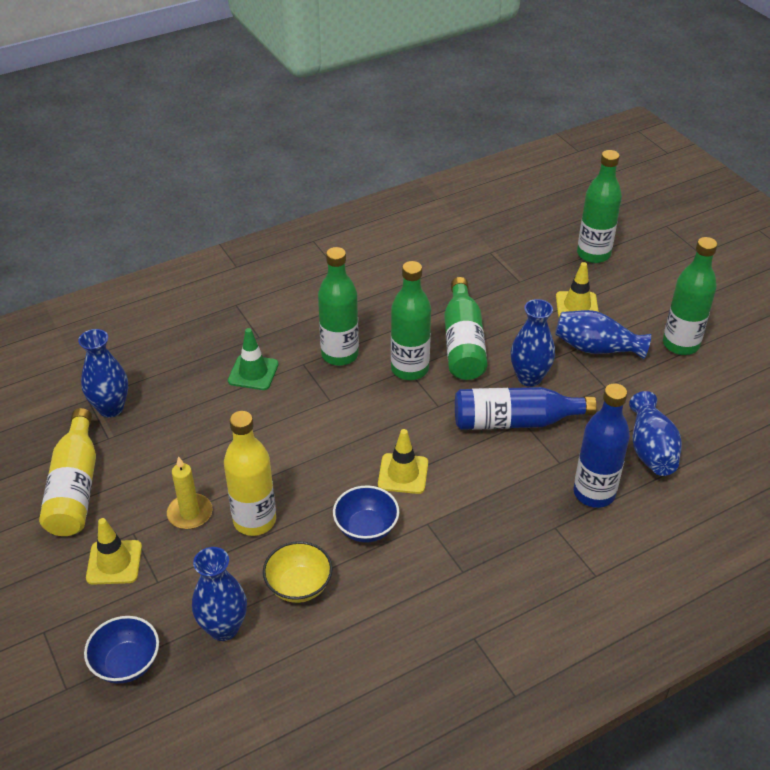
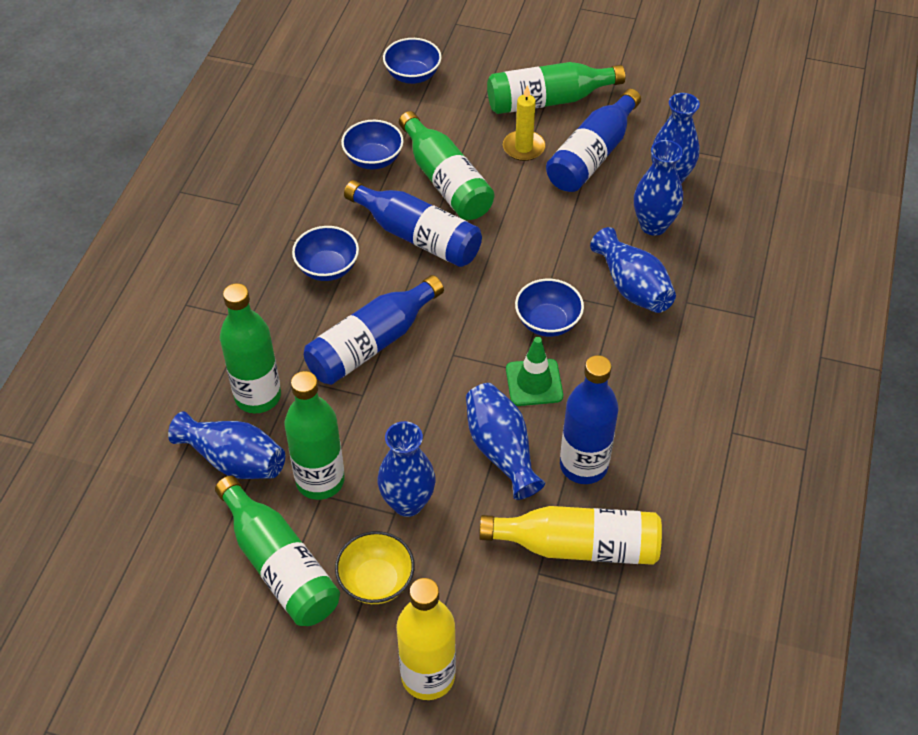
blue bottle: [455,387,597,430] [574,383,630,508] = 2 -> [304,275,444,385] [344,180,482,267] [546,89,641,192] [560,355,619,484] = 4
blue bowl: [84,616,159,684] [333,485,399,543] = 2 -> [292,226,359,281] [341,120,404,169] [383,38,442,84] [515,279,584,337] = 4
blue vase: [78,329,128,417] [192,547,247,641] [511,299,555,387] [555,310,651,360] [629,391,682,476] = 5 -> [168,411,285,479] [378,421,436,517] [466,383,545,500] [590,227,676,313] [634,140,683,236] [651,93,700,184] = 6
yellow traffic cone: [86,518,142,585] [378,429,428,494] [556,262,599,317] = 3 -> none = 0

